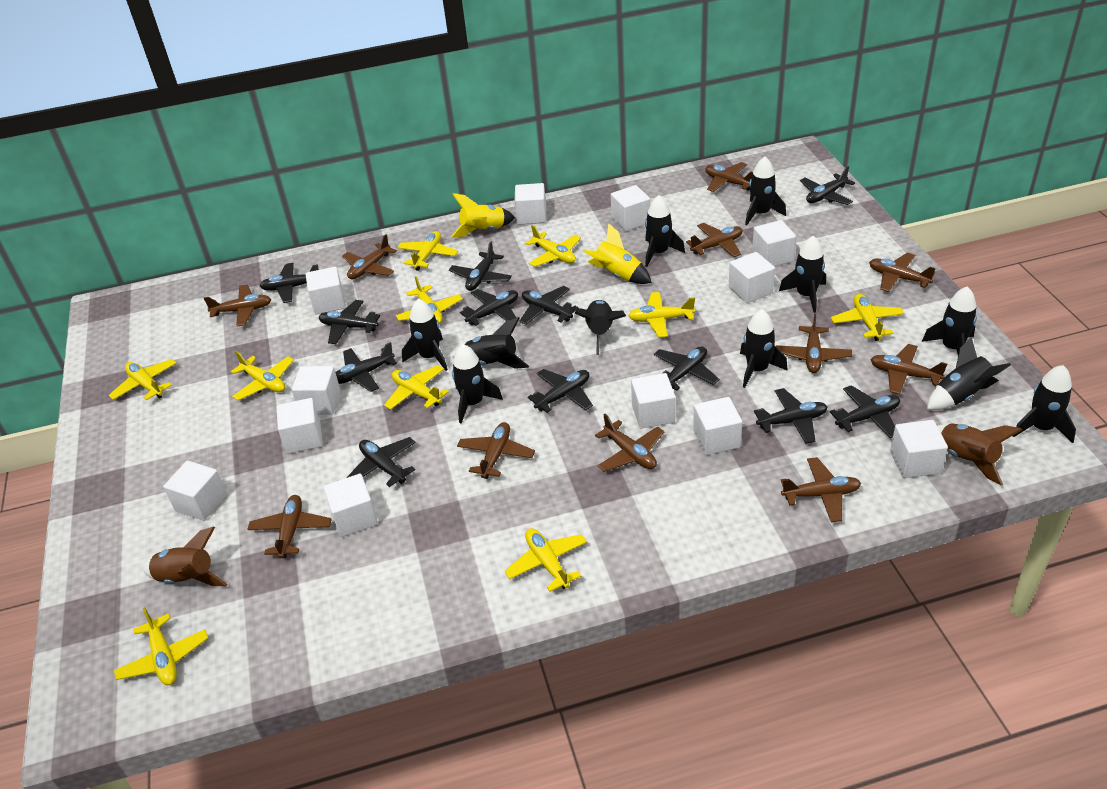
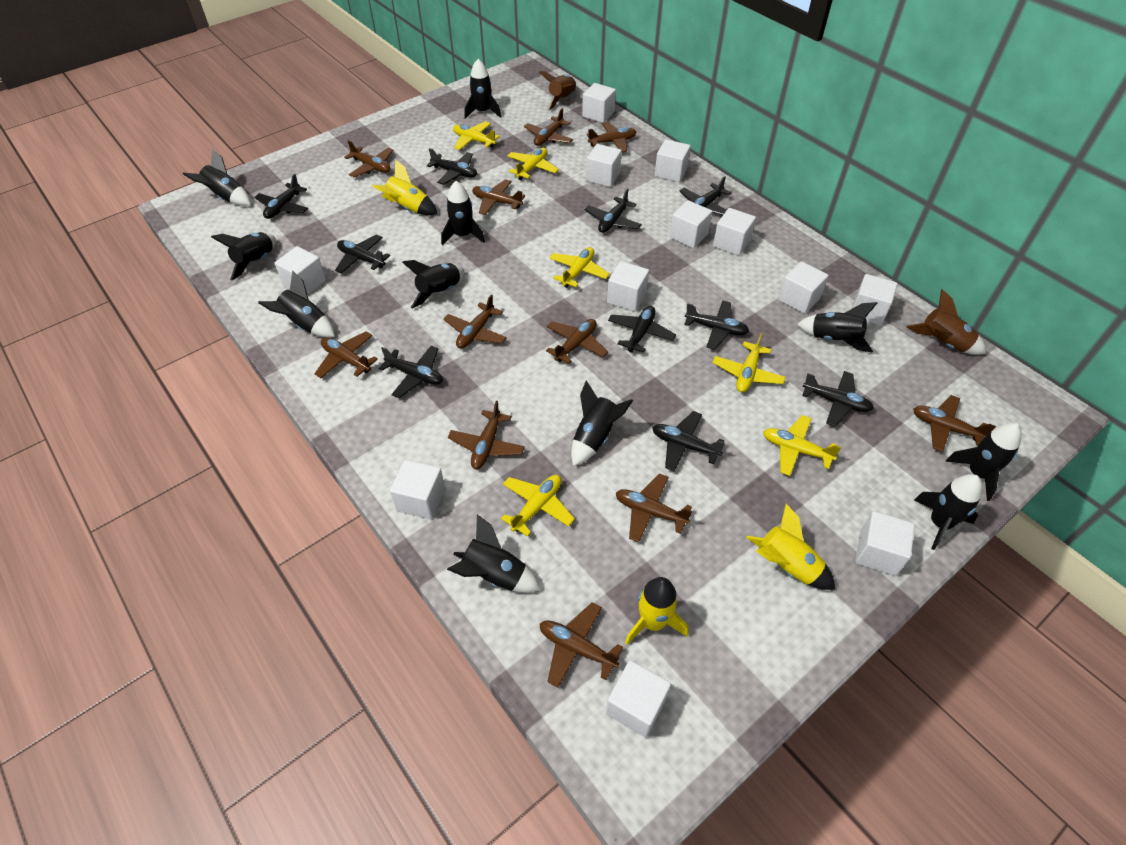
black plane: [260,263,319,303] [319,300,380,344] [335,342,397,392] [346,437,416,487] [449,241,512,291] [460,289,518,326] [519,286,578,325] [528,369,593,413] [654,346,719,391] [754,388,827,444] [800,166,855,205] [830,385,900,438] = 12 -> [254,174,308,219] [335,234,390,274] [379,346,443,398] [427,148,477,185] [585,188,642,233] [608,306,676,353] [652,411,725,472] [679,176,731,215] [684,301,749,350] [802,371,874,427] = 10
yellow plane: [109,359,176,400] [114,607,208,685] [231,351,294,400] [384,365,449,410] [396,276,462,324] [397,231,458,271] [504,528,587,592] [525,225,581,267] [628,292,695,337] [831,294,904,341] = 10 -> [453,121,500,150] [501,475,575,537] [507,147,559,180] [549,247,610,288] [712,333,786,392] [763,415,842,476] = 6
yellow rocket: [451,193,515,238] [584,223,652,284] = 2 -> [372,159,438,215] [625,577,688,645] [746,504,835,590] = 3

